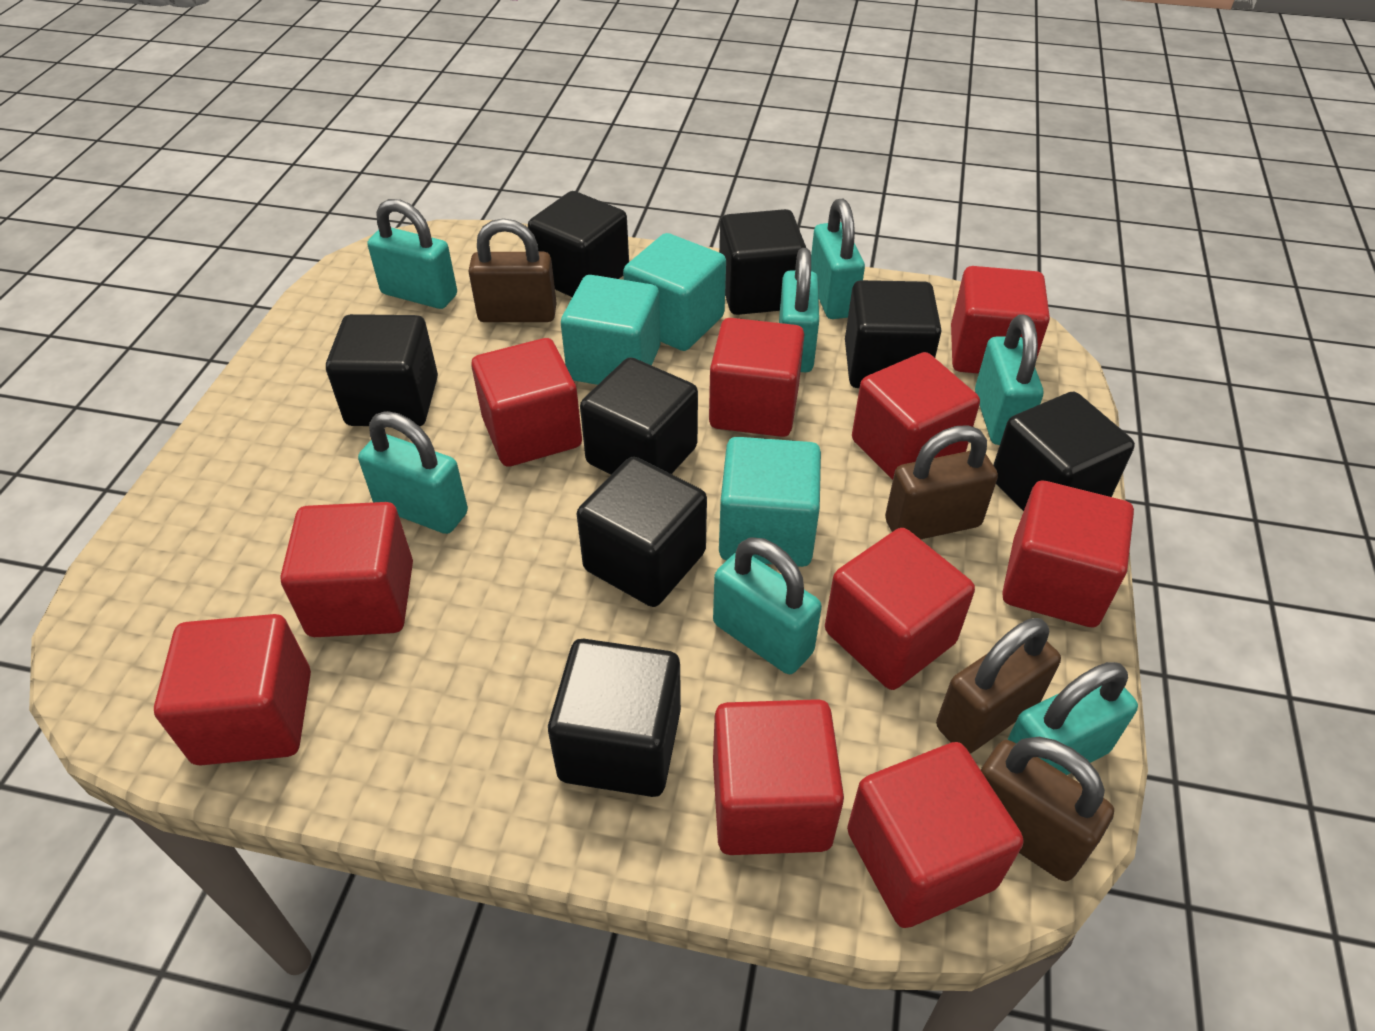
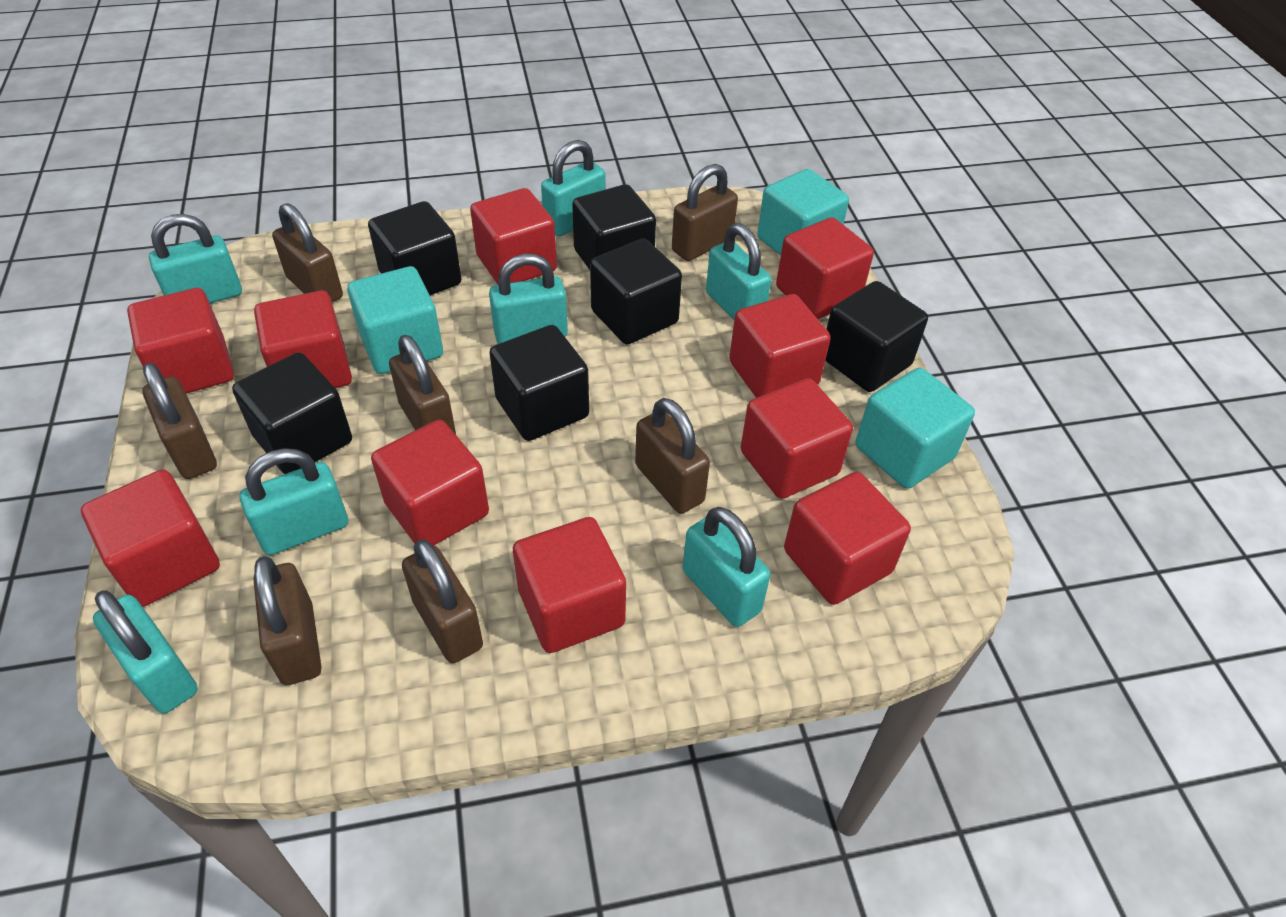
black cube: [326,314,438,426] [528,191,629,297] [548,639,681,797] [577,457,707,607] [580,357,698,475] [719,209,806,315] [845,280,941,388] [993,392,1135,511] = 8 -> [232,353,352,474] [368,201,461,295] [489,325,589,441] [572,184,656,270] [590,239,682,344] [825,281,928,392] = 6
brown padlock: [468,218,557,322] [885,425,998,539] [936,618,1061,754] [981,737,1114,881] = 4 -> [142,363,217,479] [253,556,321,685] [272,203,343,302] [389,335,456,435] [402,539,483,663] [635,398,710,514] [672,164,738,261] = 7

